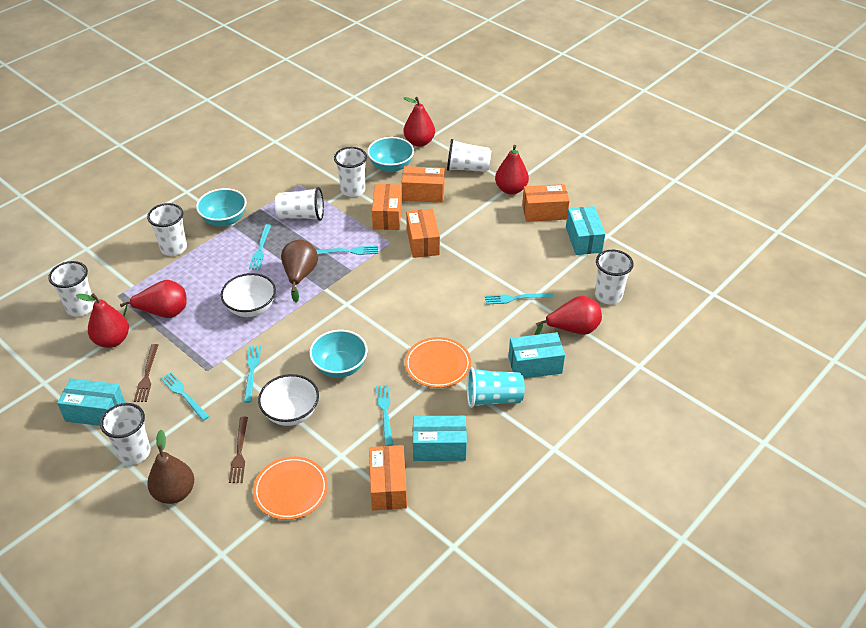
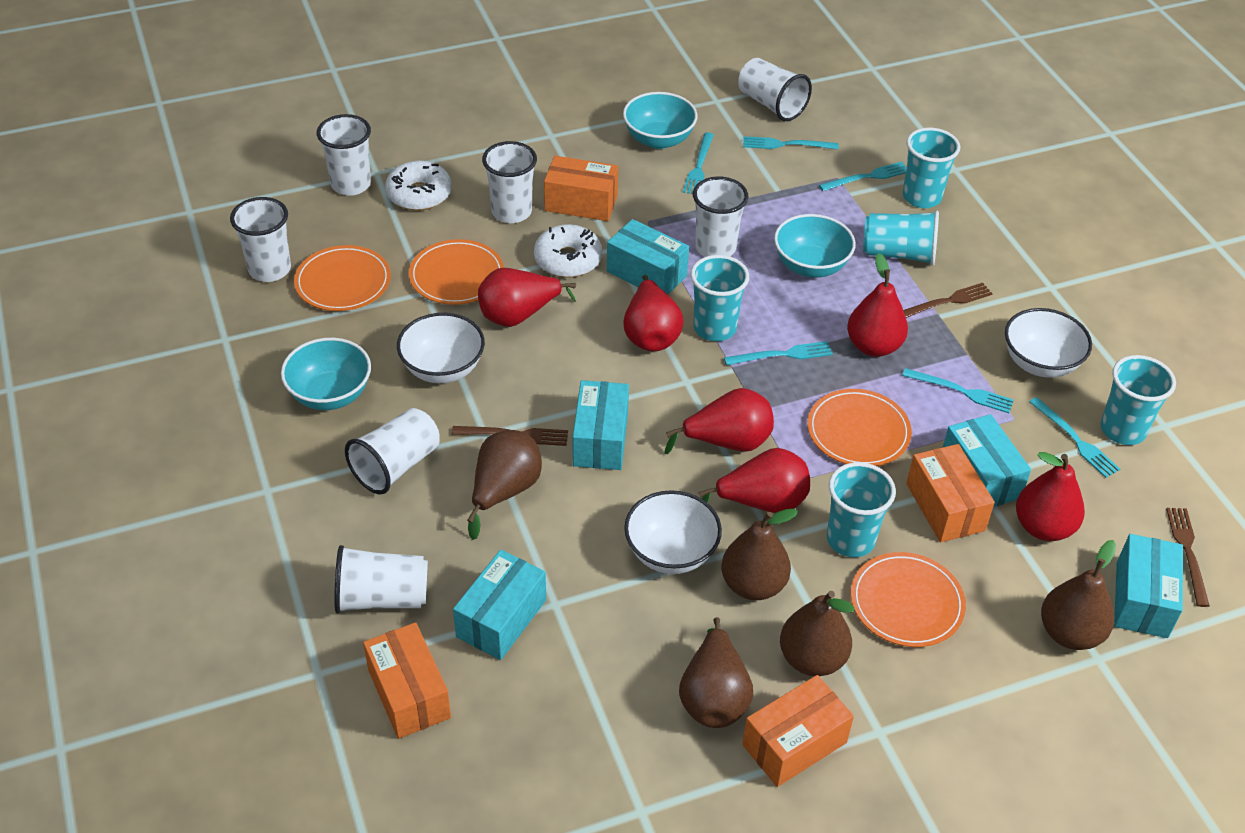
brown fork: [134,344,158,402] [229,417,248,483] = 2 -> [452,426,568,446] [903,283,993,318] [1166,508,1210,607] = 3
brown pear: [147,430,194,504] [281,240,318,302] = 2 -> [467,430,542,540] [679,617,753,728] [721,509,798,600] [780,591,855,676] [1041,540,1116,650] = 5
orange box: [369,445,407,510] [372,184,402,230] [402,166,445,203] [406,209,440,258] [522,184,570,222] = 5 -> [363,622,451,739] [544,156,618,221] [742,675,854,787] [906,444,995,542] = 4
orange plate: [253,456,328,520] [405,337,471,388] = 2 -> [294,245,391,311] [409,239,504,305] [807,389,912,466] [851,552,966,647] = 4
red pear: [76,293,129,348] [120,280,187,318] [404,97,435,147] [495,145,529,195] [535,296,602,335] = 5 -> [478,268,576,327] [623,275,684,351] [665,388,774,454] [698,448,810,513] [847,253,908,357] [1016,452,1085,541] = 6
turquoise box: [57,378,125,426] [413,416,467,461] [508,332,565,378] [566,206,605,255] = 4 -> [453,550,546,660] [573,380,629,470] [607,219,689,294] [943,414,1031,507] [1114,534,1183,638] = 5
turquoise cup: [467,367,525,408] = 1 -> [691,255,749,341] [827,462,896,557] [863,211,939,265] [903,128,960,208] [1101,355,1176,445] = 5
white bowl: [221,273,276,317] [258,374,319,426] = 2 -> [397,313,485,383] [624,490,722,574] [1005,308,1092,378] = 3
white donut: none = 0 -> [385,161,452,211] [534,224,602,278] = 2

